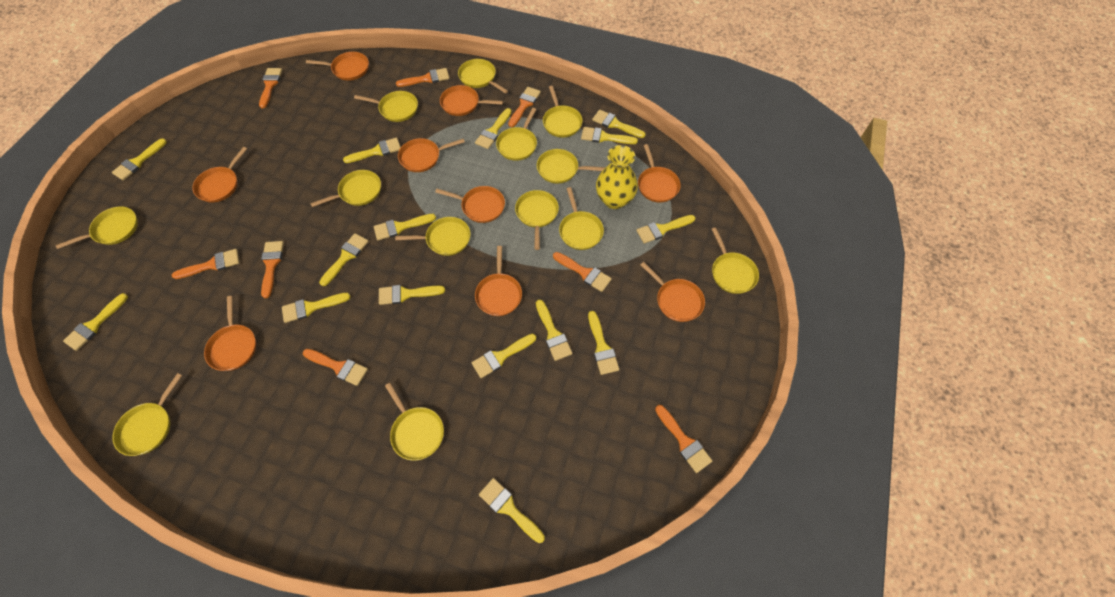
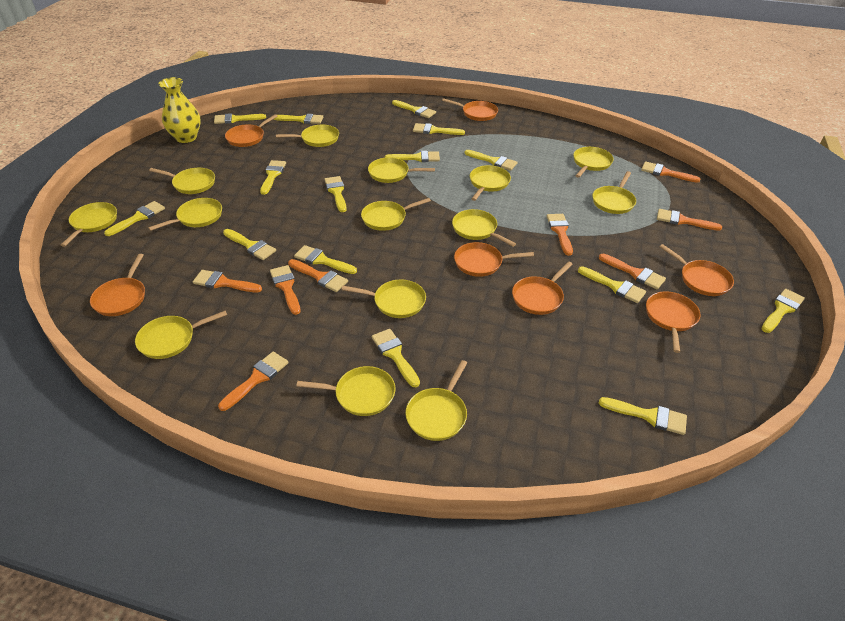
orange pan: [192,147,247,202] [204,296,256,371] [306,52,369,81] [398,138,465,172] [435,186,505,223] [440,85,503,116] [475,246,522,316] [638,144,681,203] [640,262,705,322] = 9 -> [90,254,145,316] [225,114,278,147] [442,98,498,121] [454,242,534,277] [512,261,573,315] [646,292,700,353] [660,244,734,296] = 7
yellow pan: [56,206,138,249] [112,373,182,456] [310,170,381,207] [354,91,418,122] [385,383,444,461] [395,217,471,256] [458,59,508,94] [496,108,537,161] [515,190,559,250] [537,149,605,184] [543,86,583,138] [559,187,604,250] [711,227,759,294] = 13 -> [61,202,117,247] [135,310,227,359] [148,198,222,231] [149,168,215,194] [276,125,339,147] [296,366,395,416] [342,279,426,318] [361,198,431,231] [368,157,435,183] [406,360,467,441] [452,209,516,247] [470,165,511,201] [573,147,614,178] [592,171,636,214] = 14

